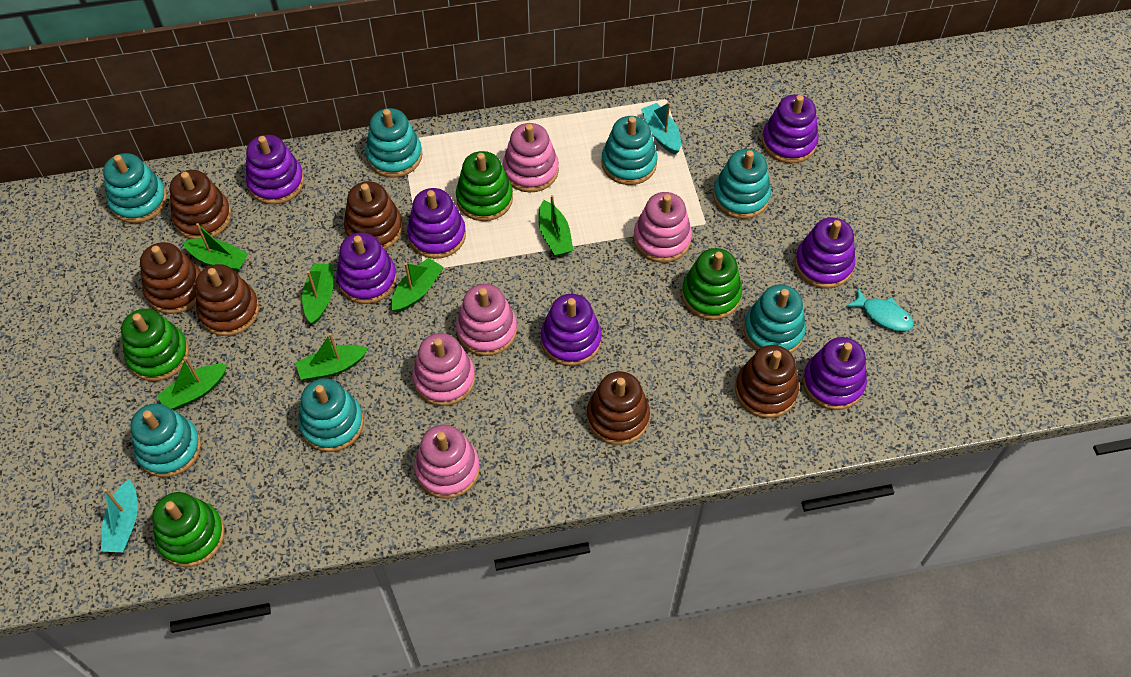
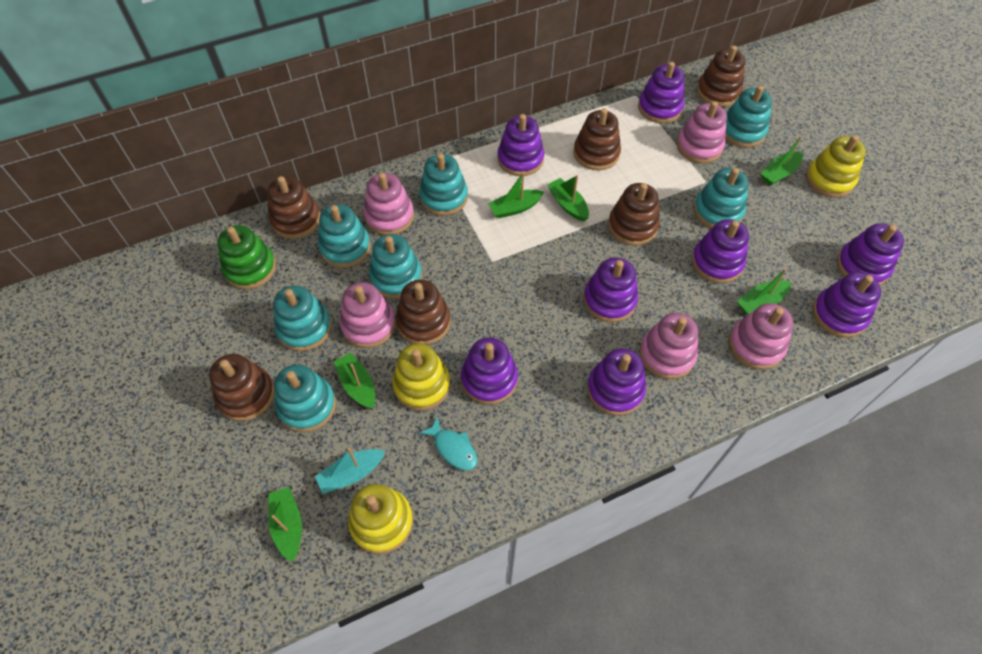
green stacking toy: [121,309,189,381] [152,492,225,567] [456,151,513,221] [682,248,742,320] = 4 -> [217,225,276,289] = 1
purple stacking toy: [246,135,304,204] [336,232,397,304] [407,188,466,259] [541,294,602,366] [762,94,818,163] [795,217,855,289] [802,337,867,410] = 7 -> [461,338,518,404] [497,114,544,176] [583,257,638,322] [587,348,646,416] [638,62,684,123] [692,219,749,283] [813,272,881,338] [837,223,904,285] = 8
turquoise boat: [101,479,138,552] [641,102,681,155] = 2 -> [315,448,385,494] = 1
yellow stacking toy: none = 0 -> [348,484,413,554] [392,343,450,411] [806,135,866,198] = 3

